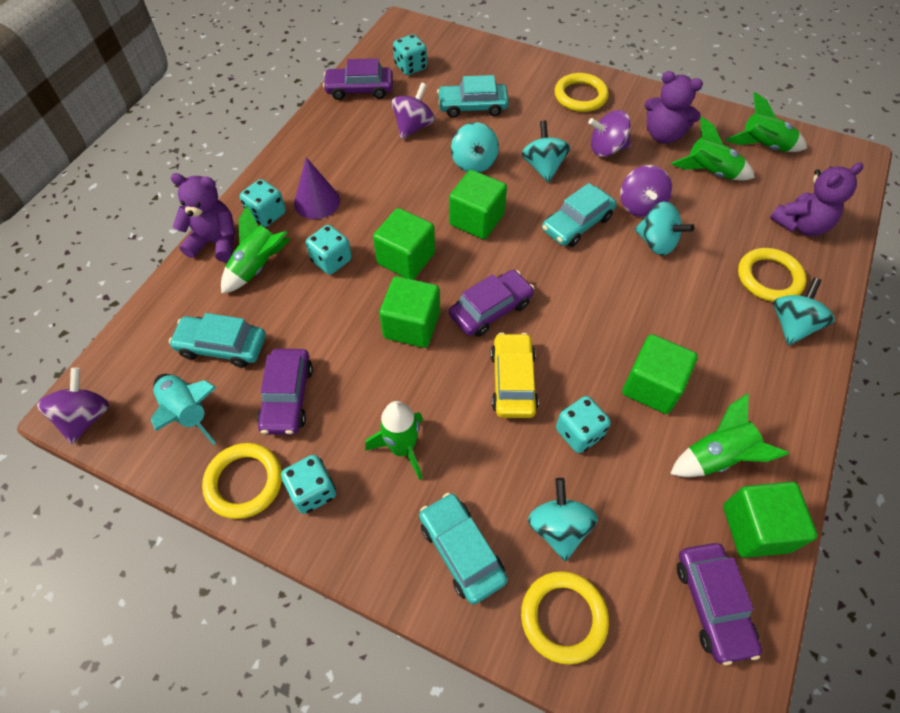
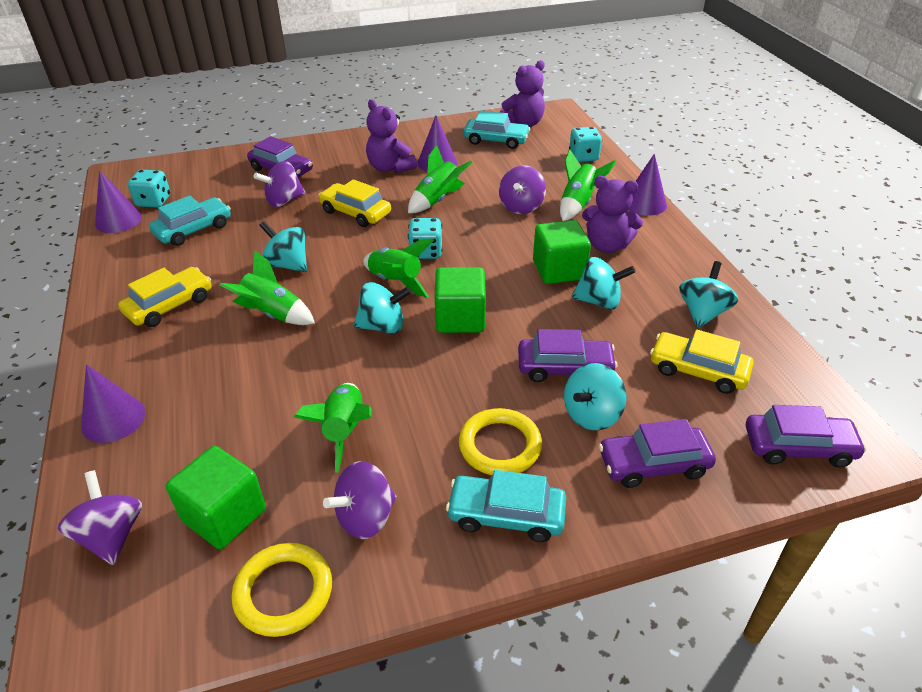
green cube: [373,208,435,279] [379,276,440,348] [449,170,507,239] [622,334,698,414] [723,482,817,558] = 5 -> [166,446,266,549] [435,267,486,333] [533,220,591,284] = 3
purple cone: [294,157,340,219] = 1 -> [81,364,145,443] [95,170,142,233] [417,115,457,171] [628,154,667,216] = 4
turquoise car: [169,313,266,368] [419,493,508,605] [437,75,509,118] [542,183,616,247] = 4 -> [149,196,231,246] [446,470,567,542] [464,110,530,149] = 3
turquoise dice: [240,179,286,227] [281,455,336,514] [306,225,352,275] [393,34,427,75] [556,396,611,453] = 5 -> [128,170,170,208] [408,218,442,259] [569,127,602,162] = 3
turquoise rocket: [151,374,217,445] = 1 -> none = 0
yellow car: [491,333,539,418] = 1 -> [118,267,212,327] [318,179,391,227] [650,330,754,394] = 3
yellow ring: [202,443,282,519] [521,571,609,665] [555,73,609,112] [738,248,807,302] = 4 -> [232,543,332,637] [459,408,542,475] = 2

